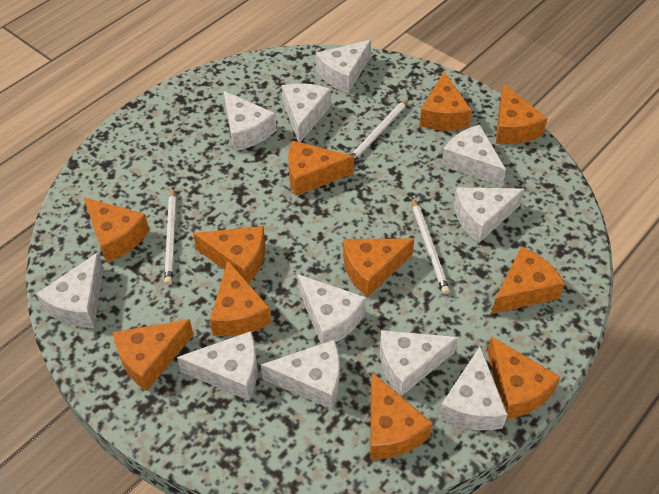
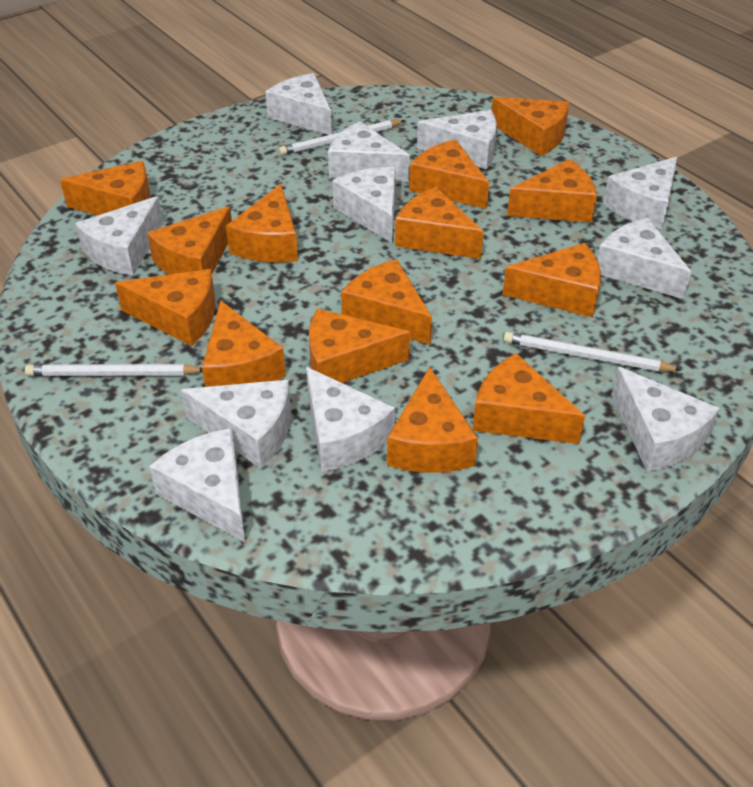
orange cheese: [83,197,149,263] [113,319,193,391] [193,226,265,283] [210,261,271,336] [288,141,354,196] [343,238,415,297] [370,372,433,459] [419,72,472,131] [487,336,561,419] [491,247,565,314] [496,84,548,144] = 11 -> [60,161,151,215] [115,269,216,346] [147,206,232,275] [202,300,286,387] [226,184,298,262] [309,308,410,383] [341,259,432,345] [387,367,478,473] [395,187,484,259] [409,140,489,209] [473,353,585,444] [492,97,569,156] [502,243,601,317] [507,159,597,222] = 14

